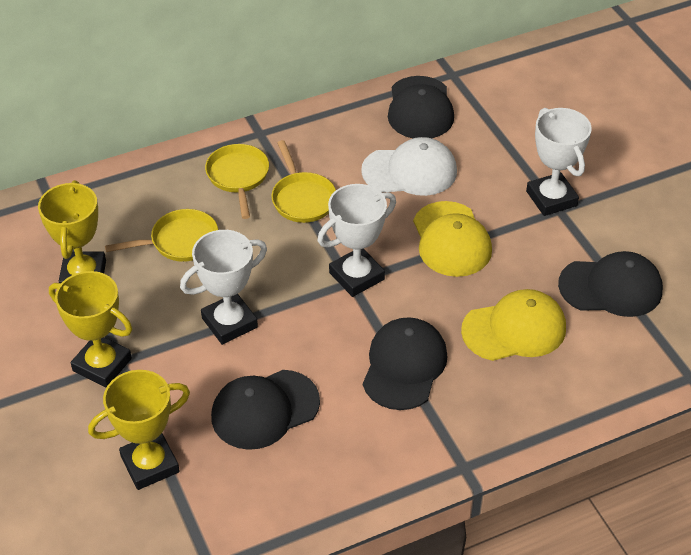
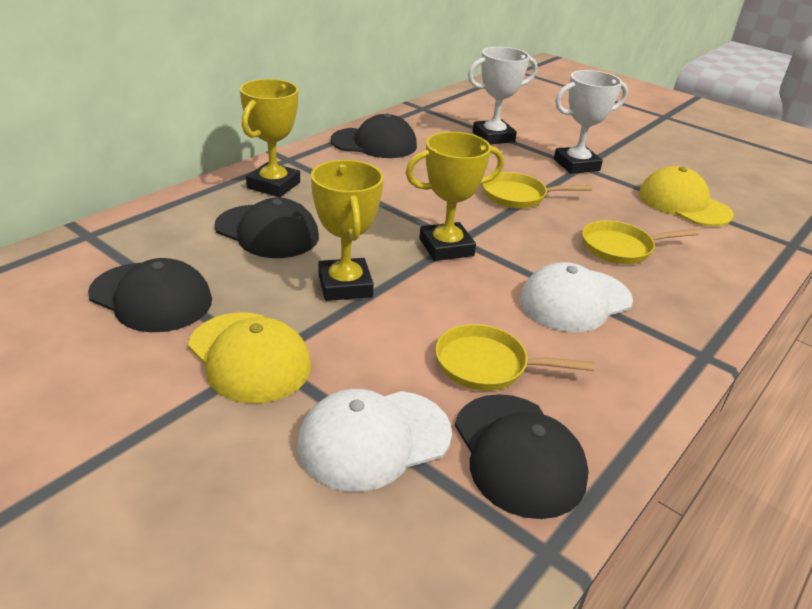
white cap: [361,137,457,196] = 1 -> [297,389,452,492] [520,262,633,332] = 2
white trophy: [180,230,267,345] [318,184,396,297] [526,108,592,216] = 3 -> [468,47,537,145] [554,70,628,174] = 2

